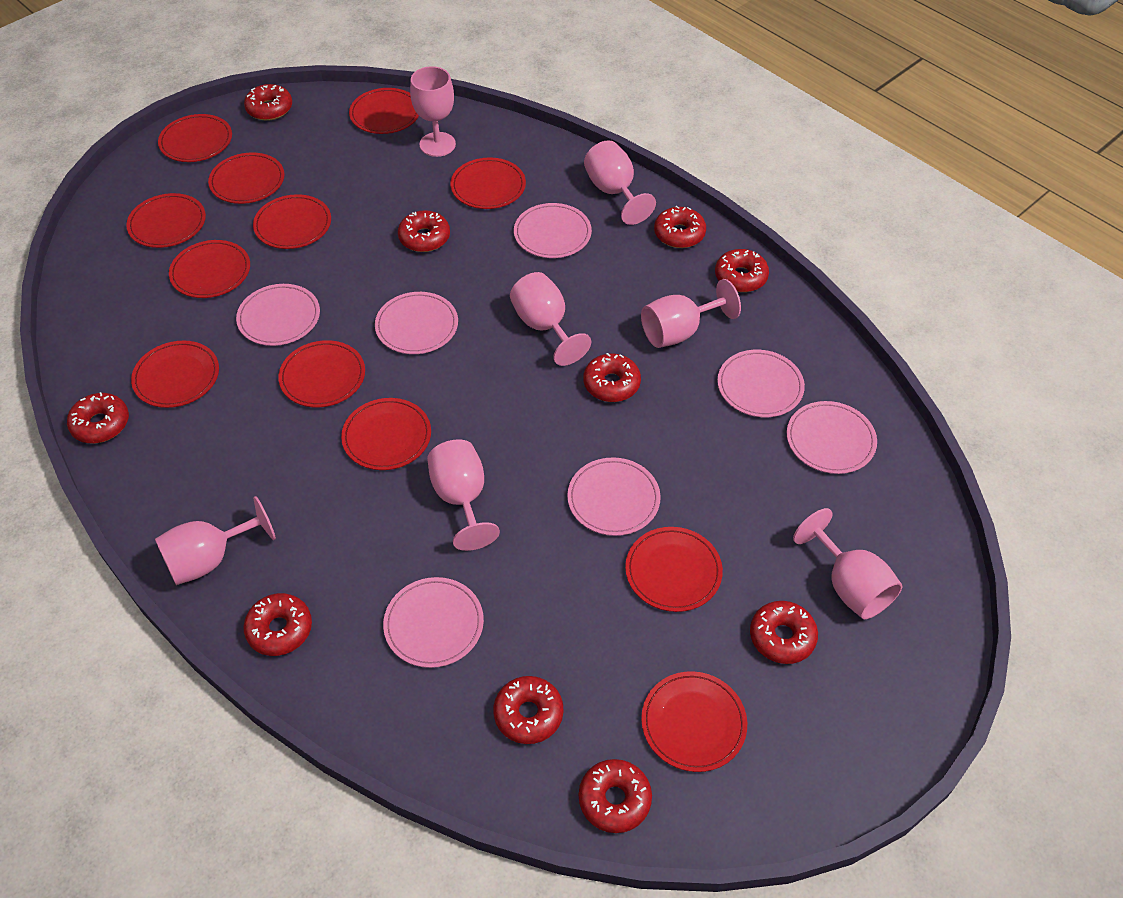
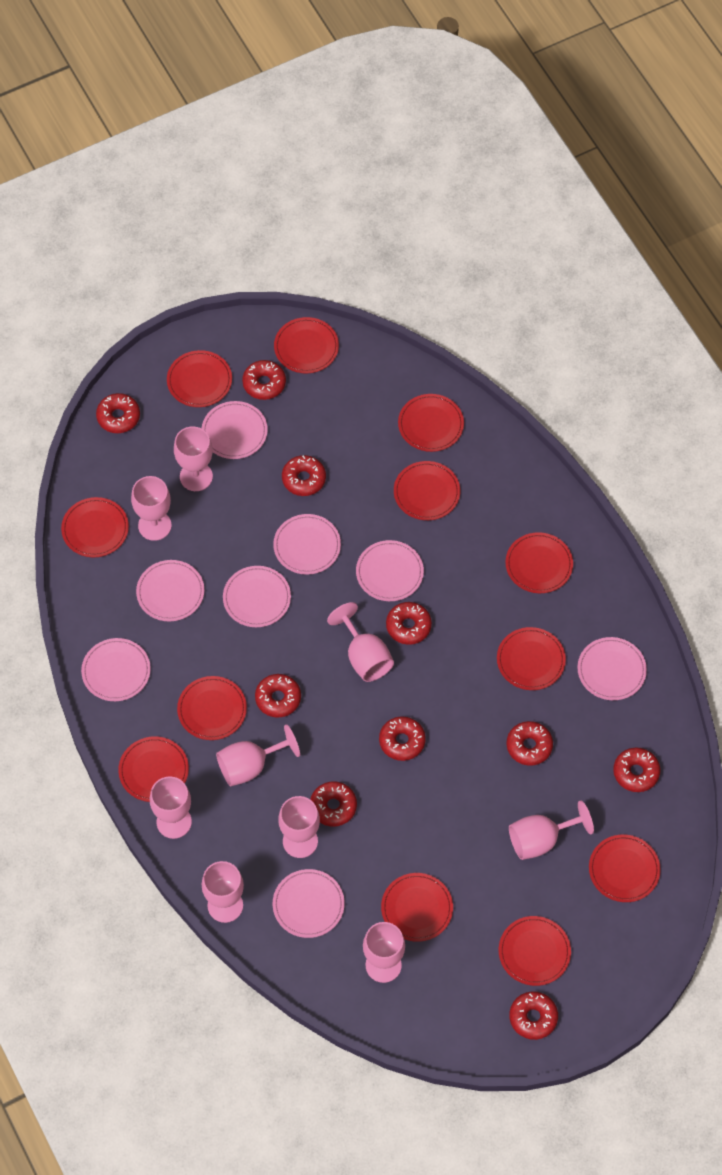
pink goblet: [155,496,276,585] [410,66,456,157] [427,439,500,551] [510,272,591,366] [584,140,656,225] [641,279,741,348] [793,508,903,619] = 7 -> [131,476,172,541] [150,776,192,839] [174,426,213,491] [201,861,244,923] [216,724,300,786] [278,796,320,858] [327,602,394,682] [363,922,405,983] [509,800,594,860] = 9
pink plate: [236,284,320,346] [375,292,458,354] [383,577,484,668] [514,203,592,258] [567,457,661,536] [717,350,805,417] [787,401,877,474] = 7 -> [81,638,151,701] [136,560,204,621] [202,401,268,459] [223,566,291,627] [273,514,341,575] [273,869,345,938] [356,540,424,601] [577,637,647,700] = 8

